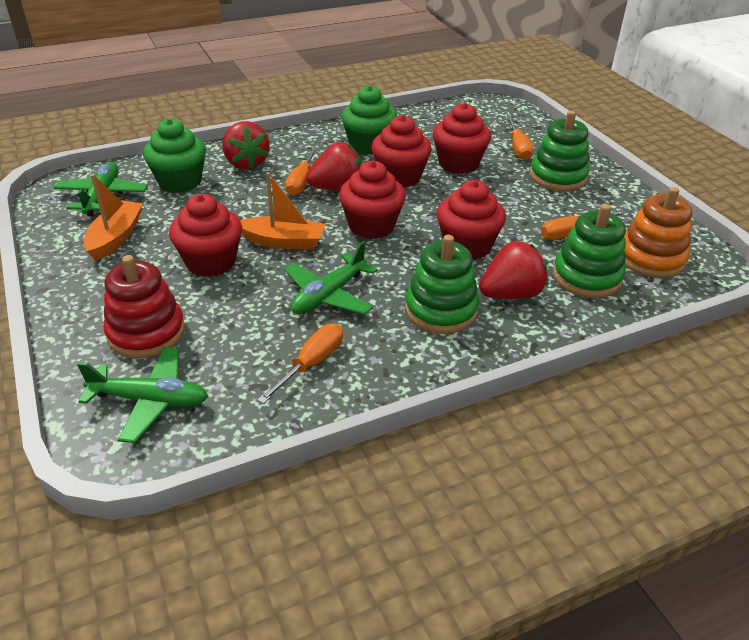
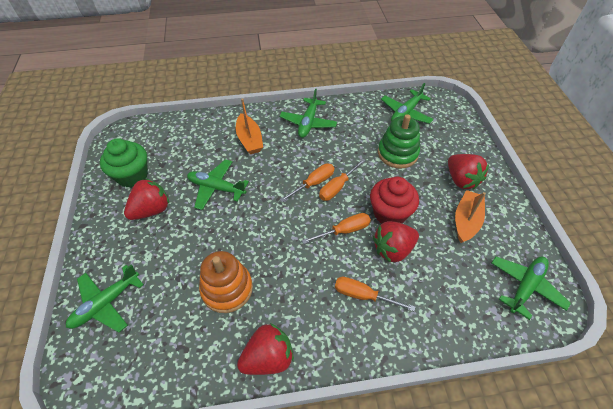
green cupcake: [143,118,206,193] [341,85,397,155] = 2 -> [100,138,148,187] = 1
green plane: [54,162,148,216] [77,347,208,443] [284,241,378,315] = 3 -> [66,264,144,333] [187,159,249,210] [280,89,337,138] [381,83,433,124] [491,256,571,320] = 5
green stacking toy: [405,235,479,334] [530,111,590,191] [553,204,626,298] = 3 -> [378,114,420,169] = 1
red cupcake: [169,194,242,277] [339,161,406,239] [371,115,432,188] [433,103,491,174] [437,180,506,260] = 5 -> [370,177,419,223] = 1
red stacking toy: [103,255,185,358] = 1 -> none = 0
red strawberry: [222,121,270,169] [306,142,362,191] [479,241,548,299] = 3 -> [124,178,169,220] [237,323,294,375] [373,221,419,263] [448,154,489,190] = 4

